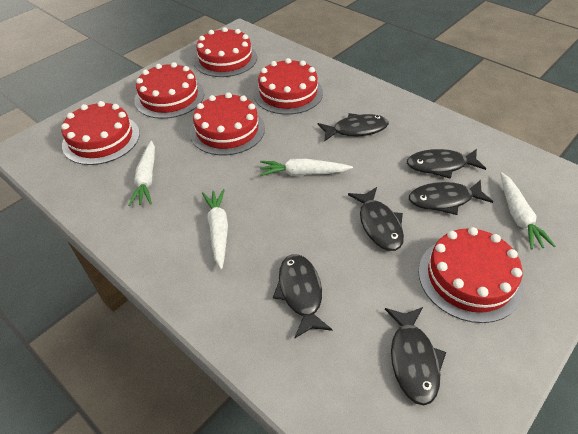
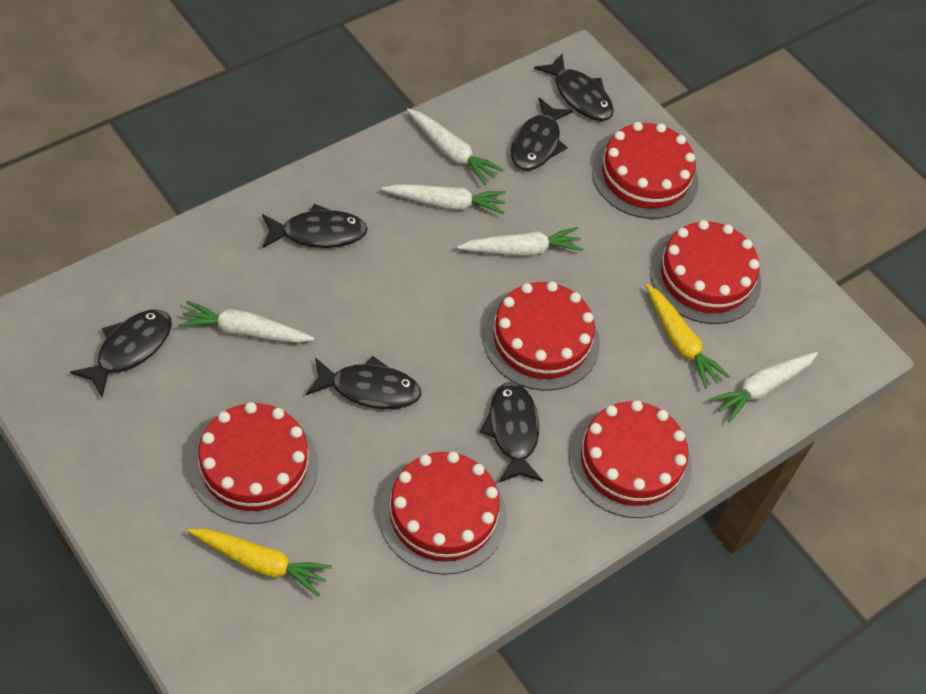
white carrot: [128,141,155,206] [202,189,228,269] [260,159,353,176] [500,172,555,250] = 4 -> [179,301,314,343] [382,184,506,214] [407,109,503,185] [457,227,584,256] [709,352,818,422] = 5
yellow carrot: none = 0 -> [188,529,332,596] [646,284,730,389] = 2

